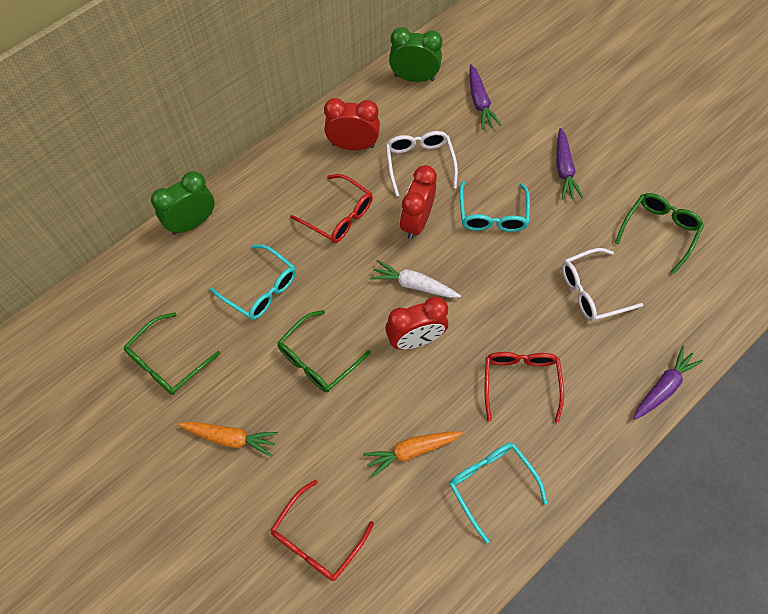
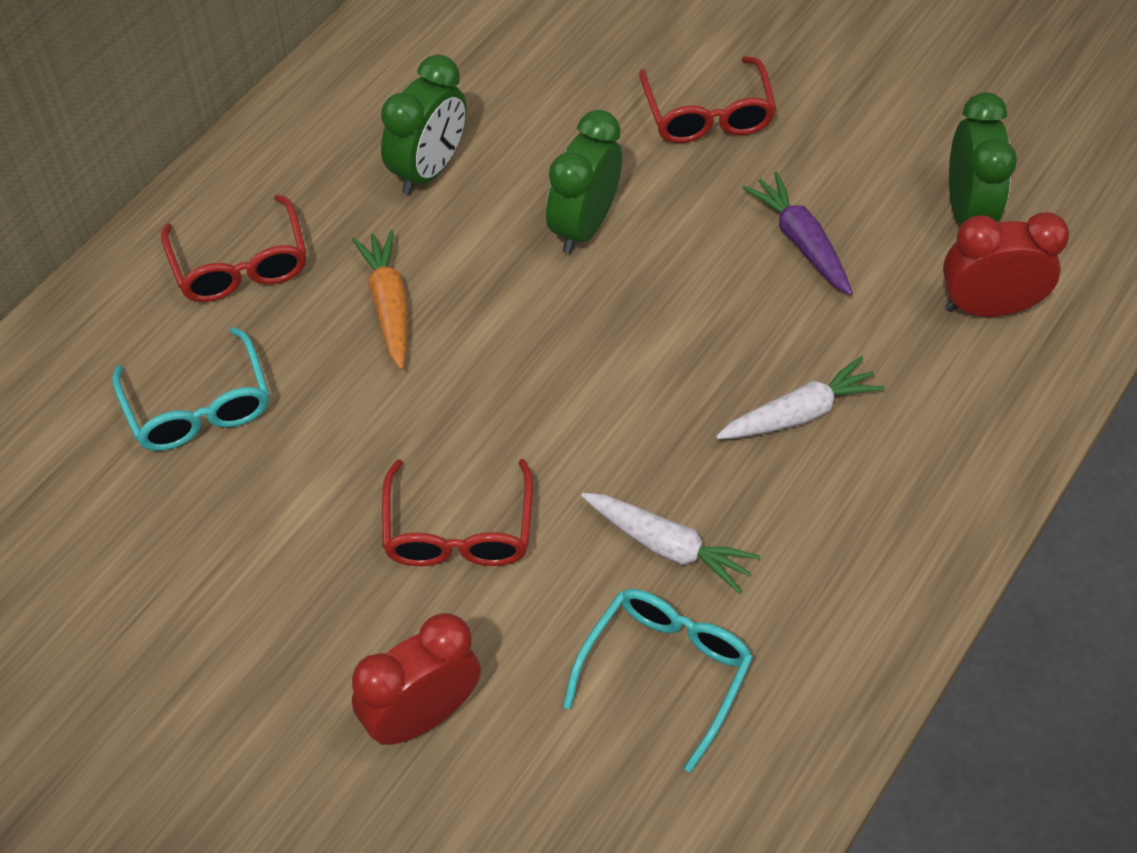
green clock: [151,171,215,235] [389,27,442,82] = 2 -> [381,55,467,195] [546,110,622,254] [949,92,1017,224] = 3
green glasses: [124,312,221,395] [277,310,371,392] [615,193,704,274] = 3 -> none = 0
orange carrot: [178,422,278,457] [363,431,463,477] = 2 -> [352,230,408,369] = 1
purple carrot: [469,64,502,130] [556,128,583,200] [634,346,703,420] = 3 -> [743,172,853,295] = 1
red clock: [324,98,380,150] [385,297,448,350] [400,165,437,240] = 3 -> [352,613,481,745] [943,212,1069,317] = 2
turquoise glasses: [210,244,296,320] [449,443,547,543] [459,181,530,232] = 3 -> [112,327,269,451] [563,589,753,772] = 2
white carrot: [370,260,461,298] = 1 -> [581,493,760,594] [716,356,885,439] = 2
white glasses: [386,131,458,197] [562,248,643,322] = 2 -> none = 0

